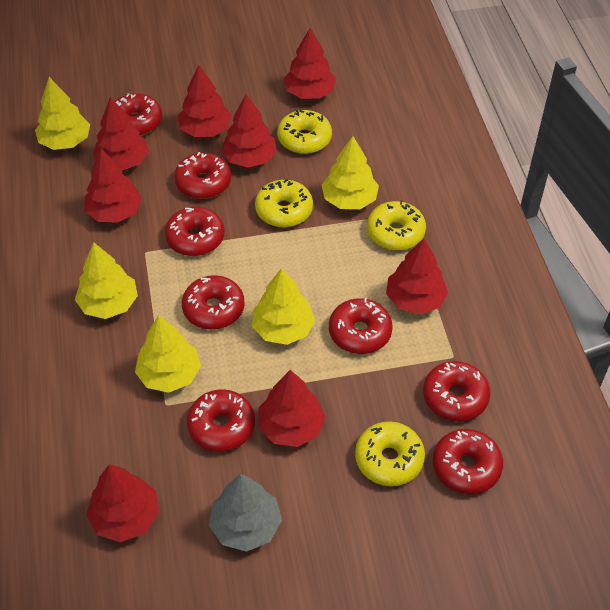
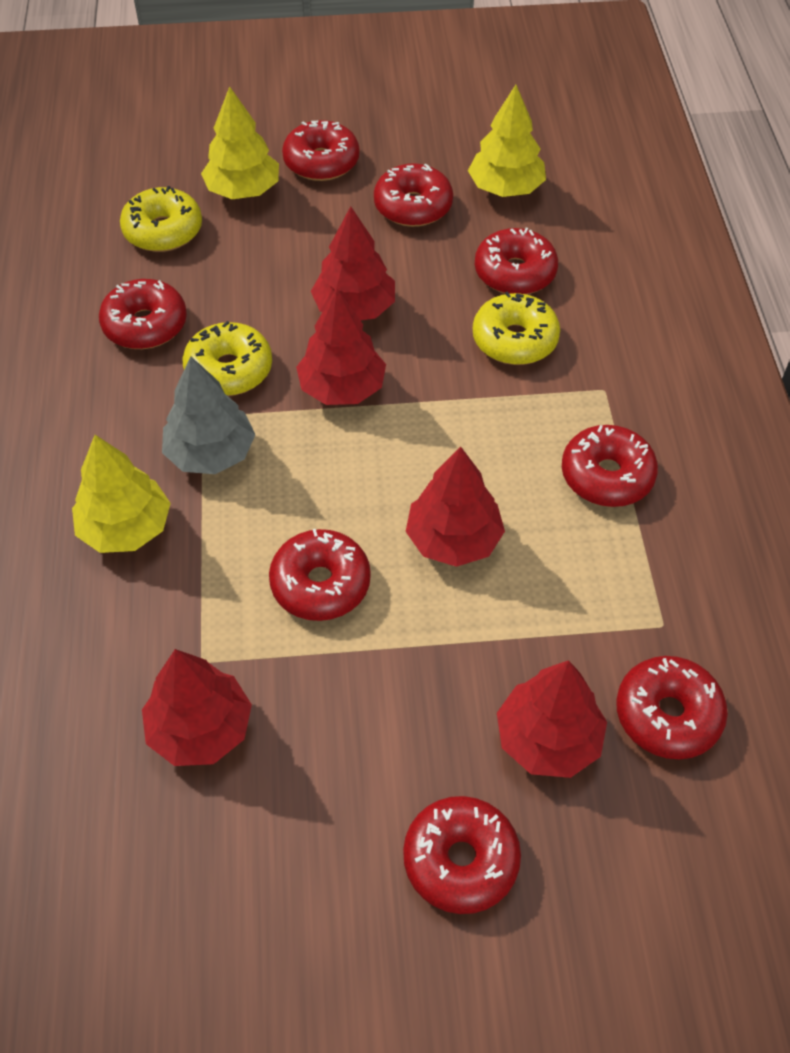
red tree: [85,149,142,223] [86,464,159,542] [93,97,149,170] [178,65,232,137] [221,94,277,168] [258,370,326,447] [284,28,336,99] [386,238,448,314] = 8 -> [142,649,252,766] [296,288,386,405] [311,206,395,320] [405,447,505,567] [497,660,607,778] = 5
yellow donut: [255,179,313,227] [277,110,332,154] [355,421,425,486] [367,200,426,250] = 4 -> [120,186,202,252] [183,321,272,396] [473,291,560,365] = 3
yellow tree: [35,77,90,150] [75,242,138,319] [135,315,201,393] [252,268,315,345] [322,136,379,209] = 5 -> [72,435,171,553] [201,86,279,199] [468,85,546,197] = 3

